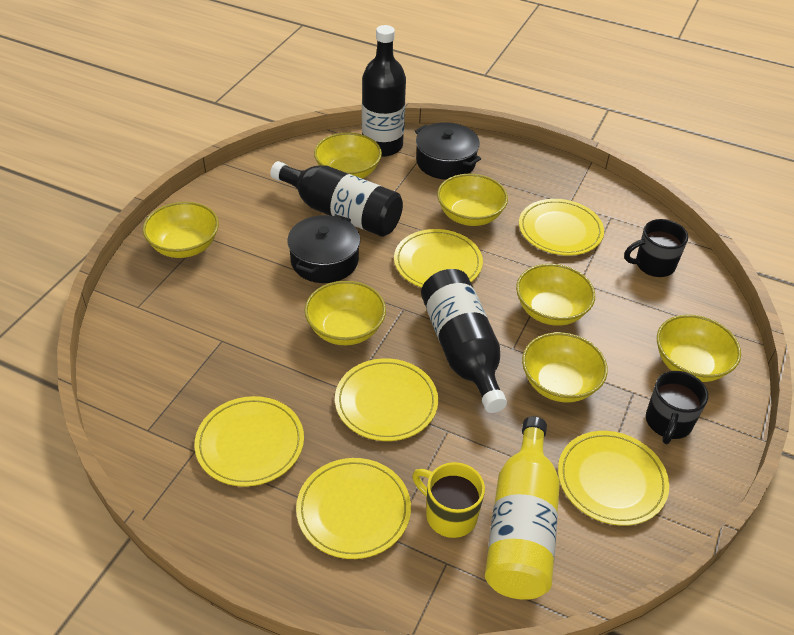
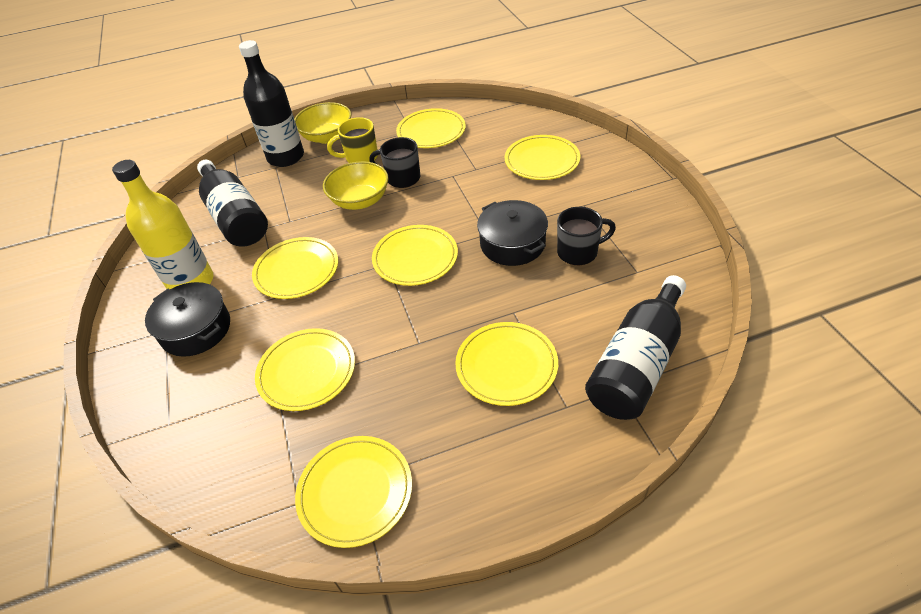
yellow bowl: [143,202,219,258] [304,281,386,345] [314,132,382,179] [437,174,508,226] [516,264,595,326] [522,332,608,402] [657,315,741,382] = 7 -> [294,102,351,144] [323,161,388,210] = 2
yellow plate: [194,396,304,487] [296,458,411,559] [335,358,438,441] [394,229,483,288] [519,199,604,256] [558,431,669,526] = 6 -> [252,237,338,299] [255,328,355,411] [295,436,412,548] [372,225,458,286] [396,108,466,148] [455,322,558,406] [505,135,580,180] = 7

